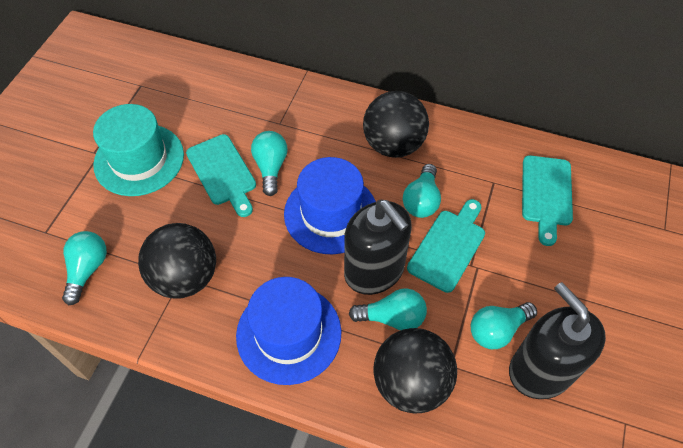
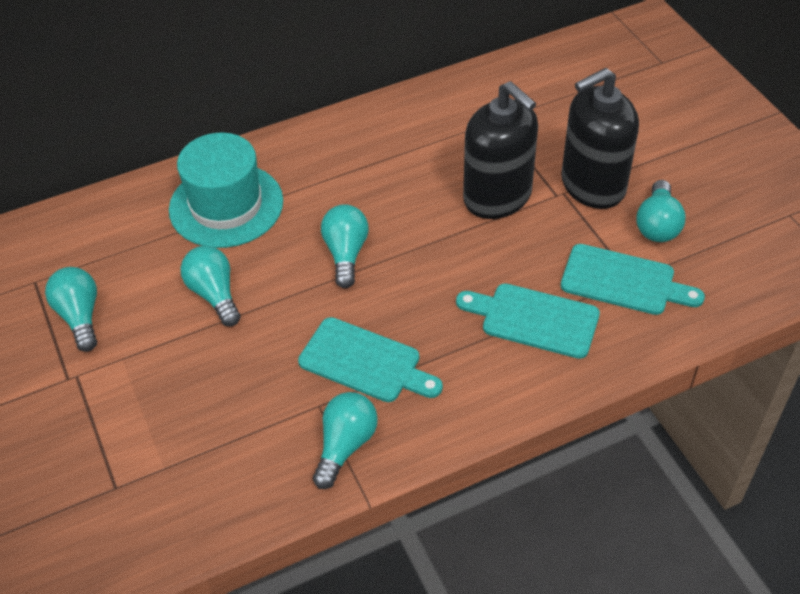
black ball: [138,223,216,299] [363,91,429,158] [373,328,457,414] = 3 -> none = 0
blue hat: [236,277,341,385] [284,157,376,254] = 2 -> none = 0

